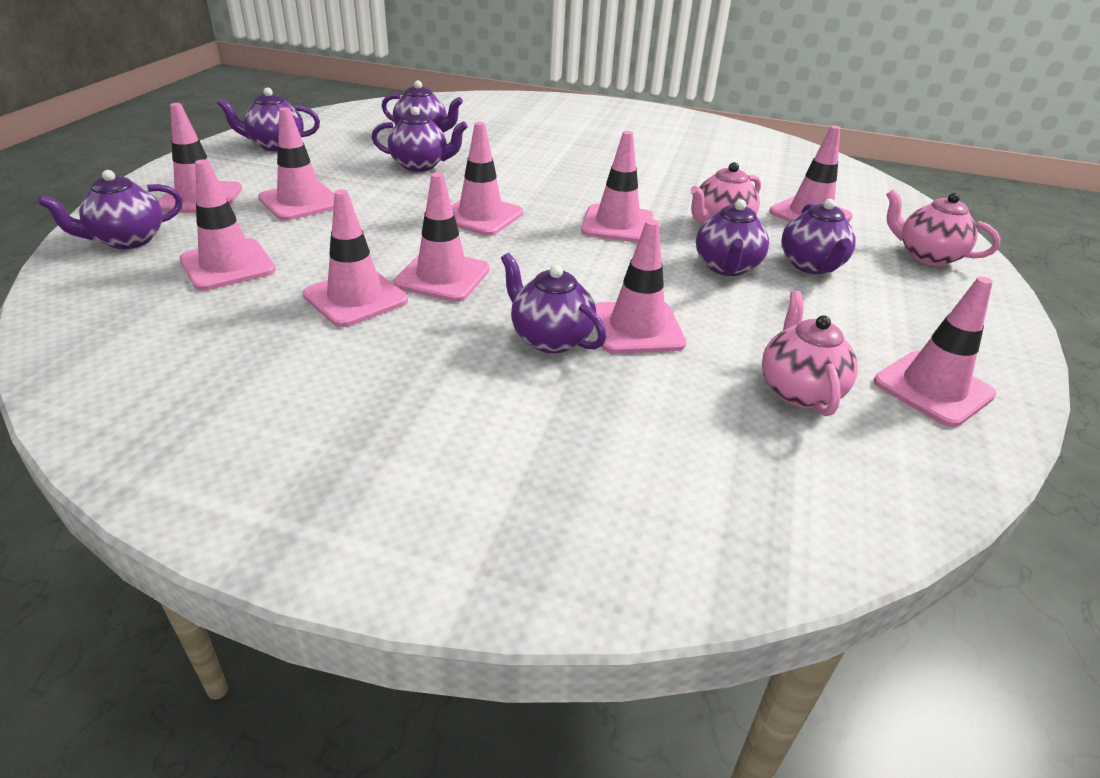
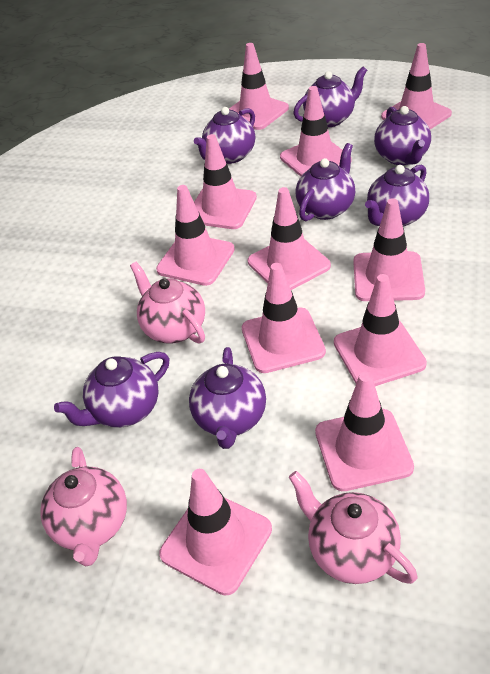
pink traffic cone: [158,103,242,213] [180,160,276,291] [258,107,335,221] [303,189,408,327] [393,172,490,302] [451,122,523,236] [581,131,653,243] [595,219,686,354] [769,125,853,222] [874,276,996,427] = 10 -> [156,185,235,286] [159,469,272,595] [194,134,257,229] [229,43,289,130] [242,263,326,373] [248,187,331,290] [280,86,352,176] [315,372,414,491] [334,274,427,386] [353,198,425,301] [381,43,452,129] = 11

